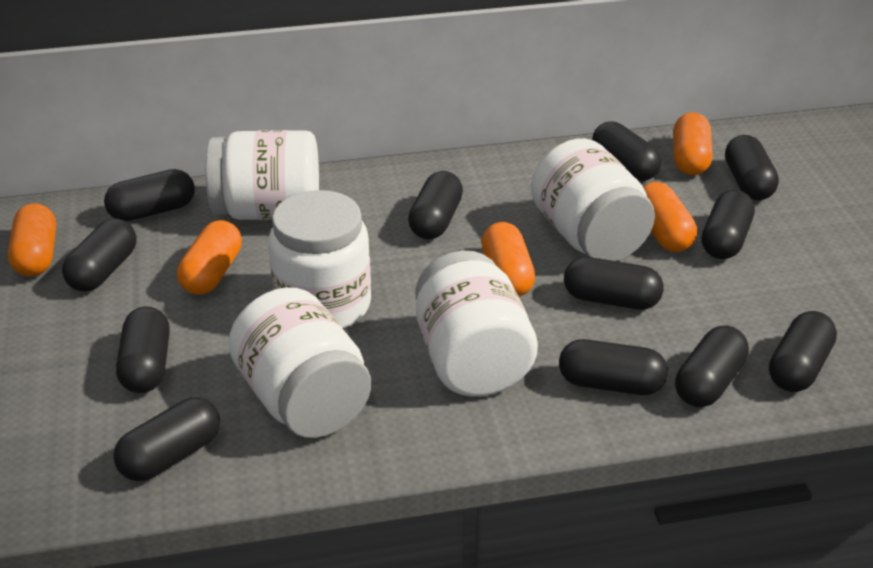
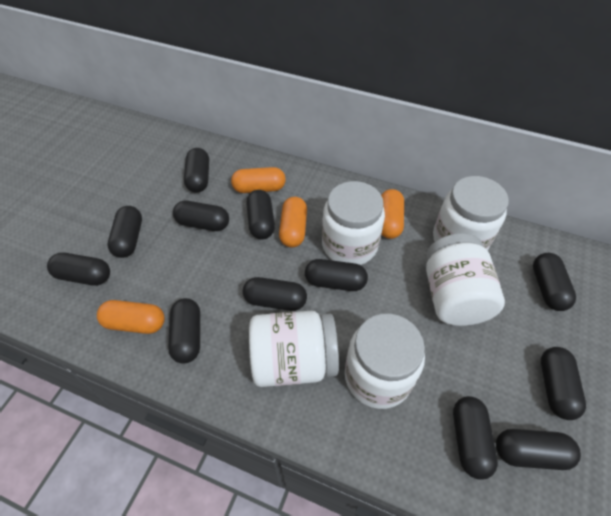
orange capsule: [8,203,56,277] [177,220,242,295] [481,222,535,297] [643,182,697,252] [673,112,713,175] = 5 -> [97,300,165,334] [231,167,286,193] [279,197,307,248] [381,189,404,239] = 4

